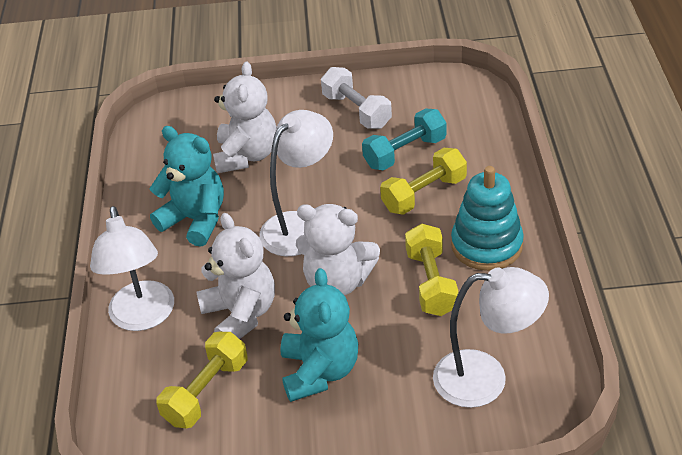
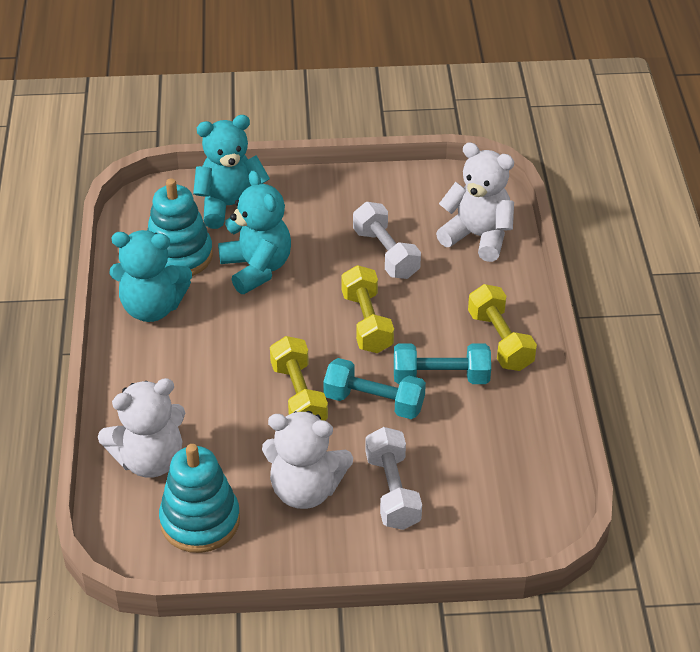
turquoise dumbbell: [362,109,446,171] = 1 -> [323,358,426,419] [394,344,491,384] = 2
turquoise stacking toy: [451,166,524,271] = 1 -> [147,178,213,276] [159,444,240,553] = 2
turquoise teddy bear: [149,126,224,247] [280,268,358,402] = 2 -> [110,230,192,322] [193,115,270,229] [218,170,291,294] = 3
white dumbbell: [321,67,392,129] = 1 -> [353,202,421,279] [365,427,422,530] = 2
white lamp: [90,206,174,331] [259,110,333,256] [433,267,549,408] = 3 -> none = 0

